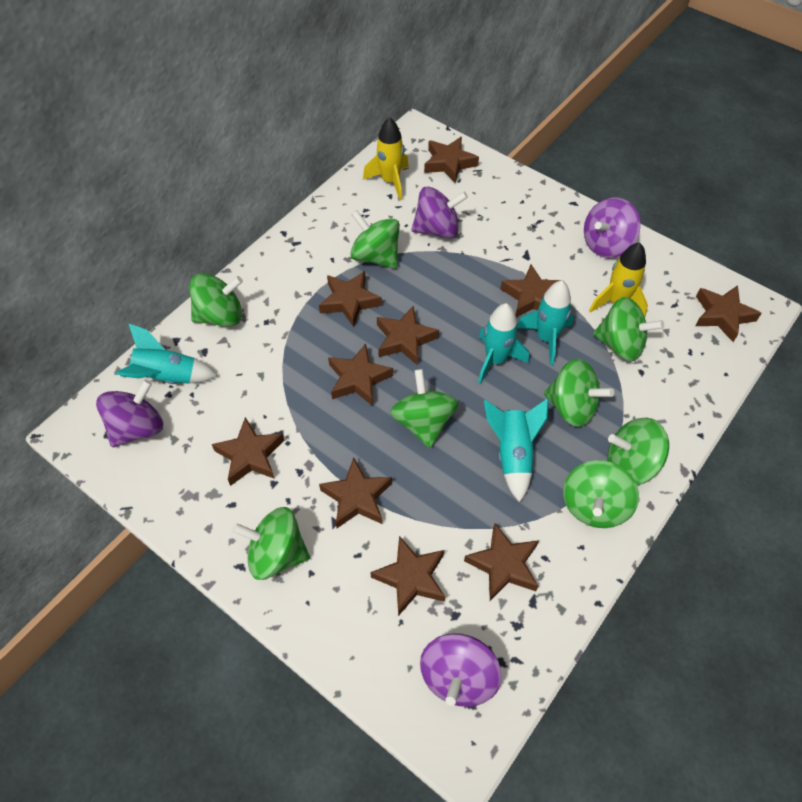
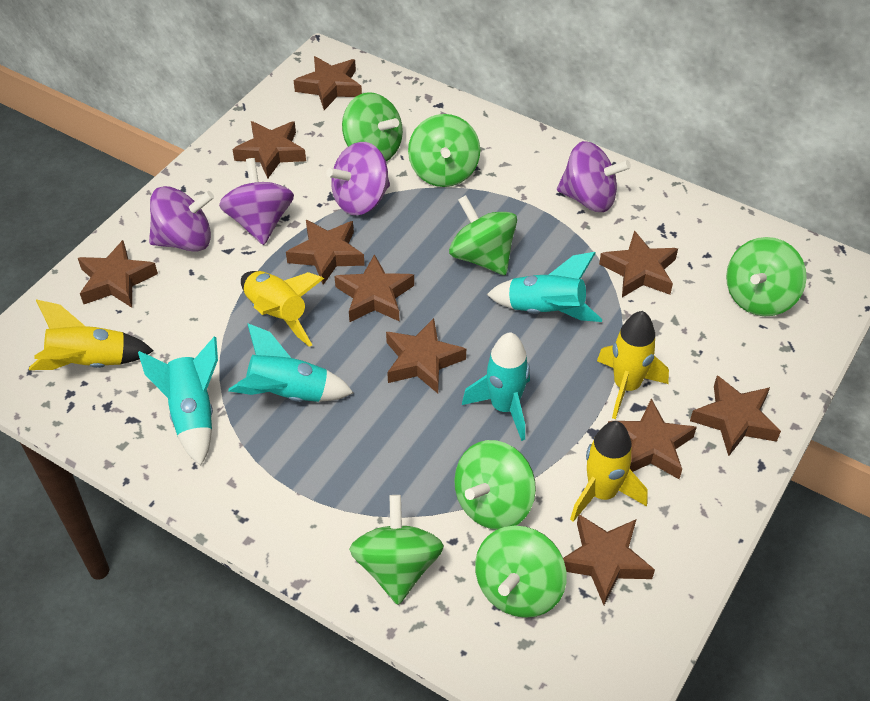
green spinning top: [189,273,243,327] [232,507,310,580] [350,210,400,269] [390,369,458,448] [544,359,614,427] [563,460,639,528] [593,297,664,362] [608,418,669,485] = 8 -> [342,92,403,161] [349,495,444,605] [408,114,480,187] [449,195,517,275] [454,440,536,530] [475,526,567,618] [726,237,807,316] = 7
yellow rocket: [363,117,409,200] [589,242,648,317] = 2 -> [29,299,154,370] [241,271,324,347] [570,421,648,522] [597,311,669,419] = 4

